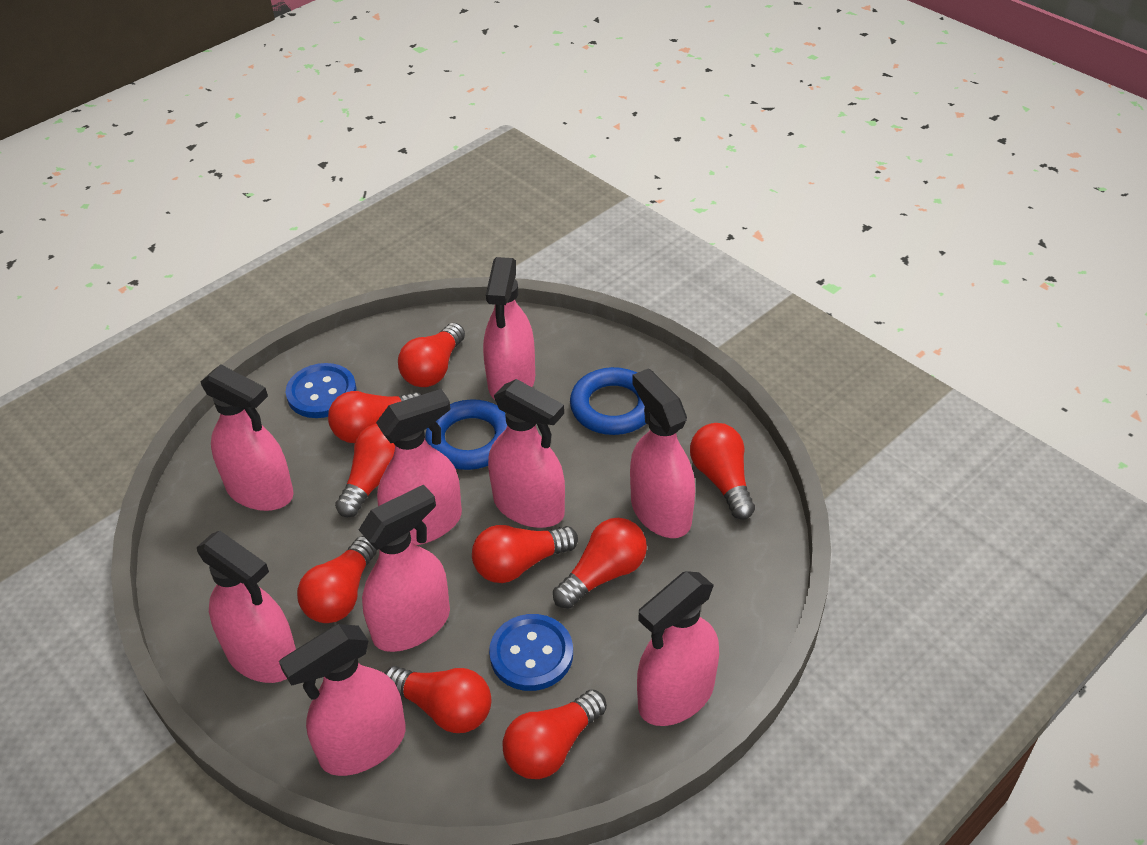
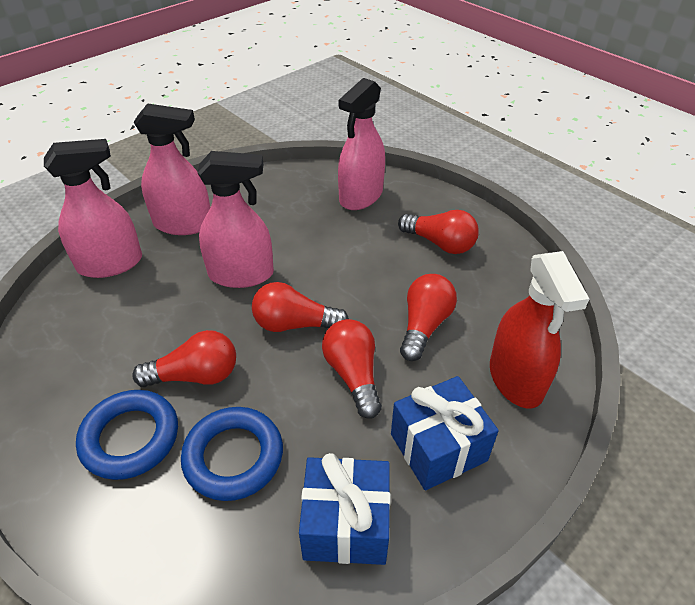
blue button: [286,363,356,418] [489,614,573,691] = 2 -> none = 0
blue gift: none = 0 -> [299,453,391,565] [391,376,499,490] = 2
pink spray bottle: [197,531,296,683] [201,365,294,511] [279,624,406,776] [359,485,450,652] [376,389,462,545] [483,257,535,400] [488,379,565,528] [630,368,695,538] [637,571,719,726] = 9 -> [44,139,142,278] [133,103,210,235] [197,151,274,288] [338,78,385,210] = 4
red light bulb: [297,536,377,623] [328,391,421,443] [335,424,395,517] [385,666,491,733] [398,323,465,387] [472,525,578,583] [503,689,607,779] [553,518,647,609] [690,423,755,520] = 9 -> [132,330,236,387] [252,282,349,332] [322,319,382,419] [398,210,479,254] [400,274,457,361] = 5
red spray bottle: none = 0 -> [490,251,589,409] = 1

